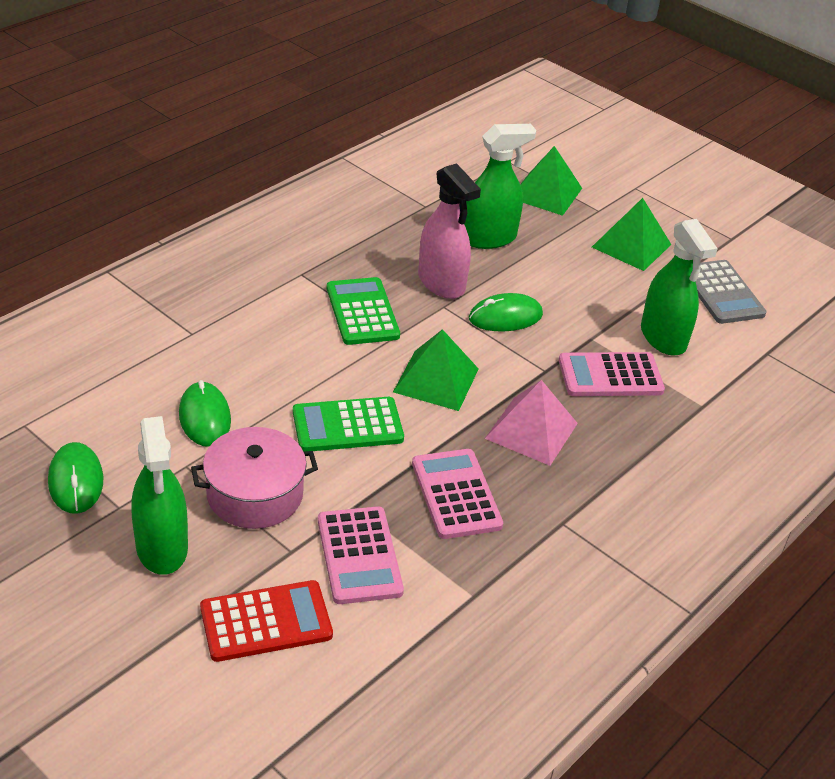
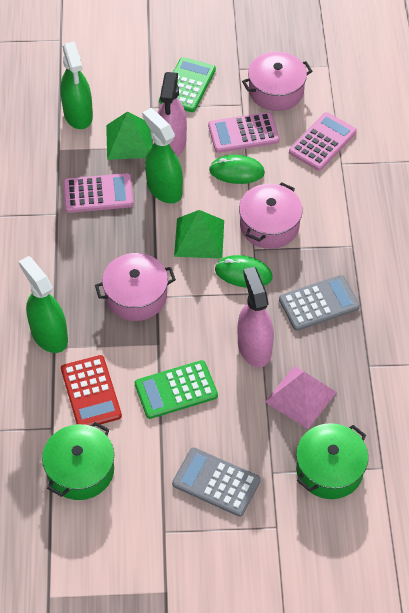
green mouse: [48,442,103,514] [179,380,231,446] [469,293,543,331] = 3 -> [209,155,265,184] [215,255,273,288] = 2
green pot: none = 0 -> [42,422,114,500] [296,423,368,499] = 2
green pyramid: [393,329,479,411] [520,146,582,216] [592,198,672,271] = 3 -> [106,112,152,160] [174,210,224,259] = 2
grey calculator: [696,260,767,324] = 1 -> [172,447,261,517] [279,275,360,331] = 2
pink pot: [191,427,318,529] = 1 -> [95,253,176,321] [239,182,303,249] [242,52,312,111] = 3
pink spray bottle: [418,163,481,299] = 1 -> [158,72,187,157] [238,267,274,367] = 2

